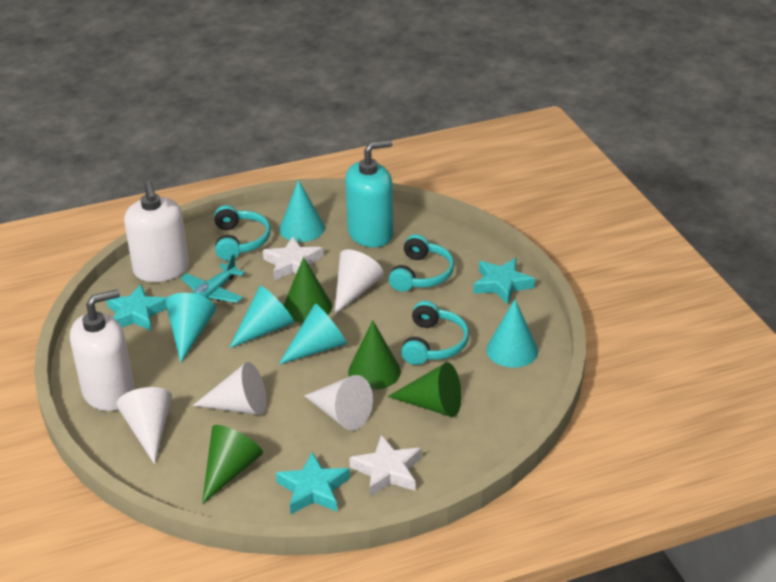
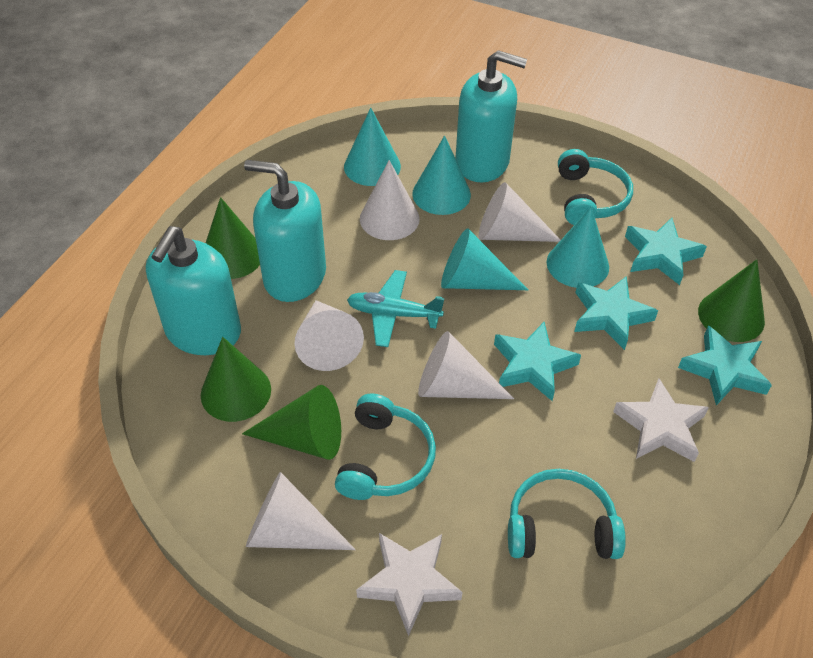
turquoise cone: [166,293,216,363] [229,286,294,348] [279,180,325,242] [279,303,347,364] [486,299,538,368] = 5 -> [344,108,401,186] [412,135,471,215] [441,228,528,290] [547,207,609,288] = 4
turquoise soap dispenser: [345,140,394,247] = 1 -> [146,226,241,355] [244,160,326,302] [455,50,527,182] = 3
turquoise star: [106,284,167,331] [276,452,350,514] [473,258,535,304] = 3 -> [494,322,581,401] [574,276,658,350] [625,218,707,285] [678,325,772,406] = 4
white cone: [116,387,172,464] [193,362,267,415] [304,375,373,430] [334,250,384,315] = 4 -> [246,472,356,550] [294,300,364,371] [360,160,420,240] [418,331,514,399] [479,182,560,242] = 5
white soap dispenser: [70,289,135,411] [124,181,189,282] = 2 -> none = 0

